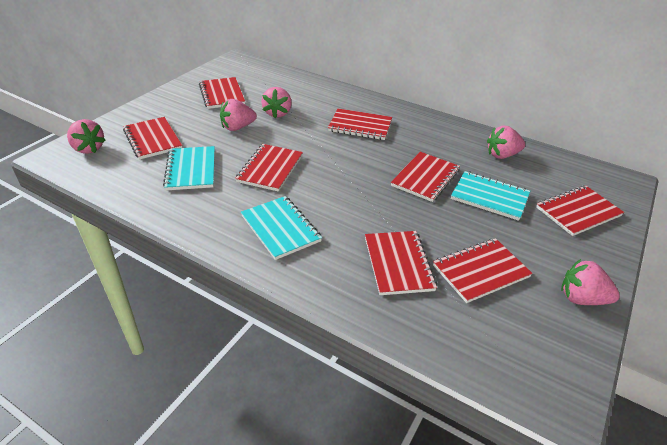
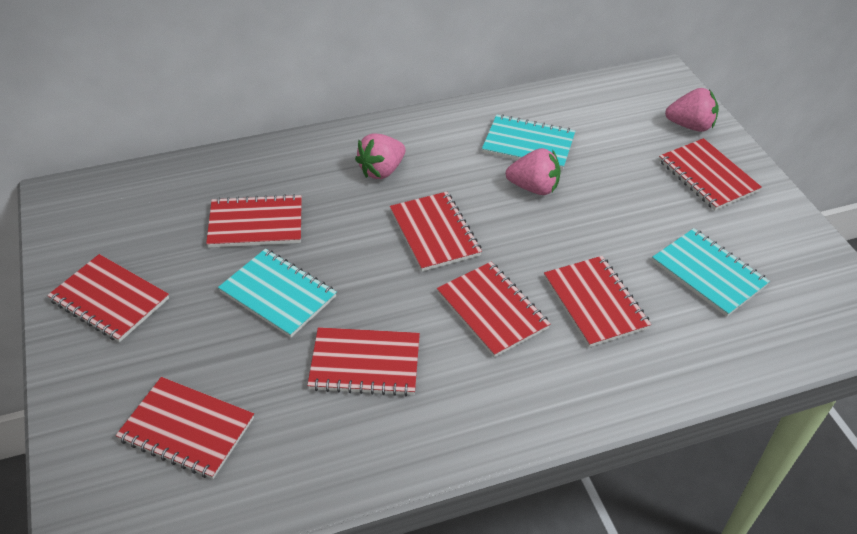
pink strawberry: [67,119,106,154] [220,99,257,131] [261,87,292,118] [487,125,525,159] [561,259,620,305] = 5 -> [355,134,406,179] [506,148,561,195] [665,88,719,132] = 3

